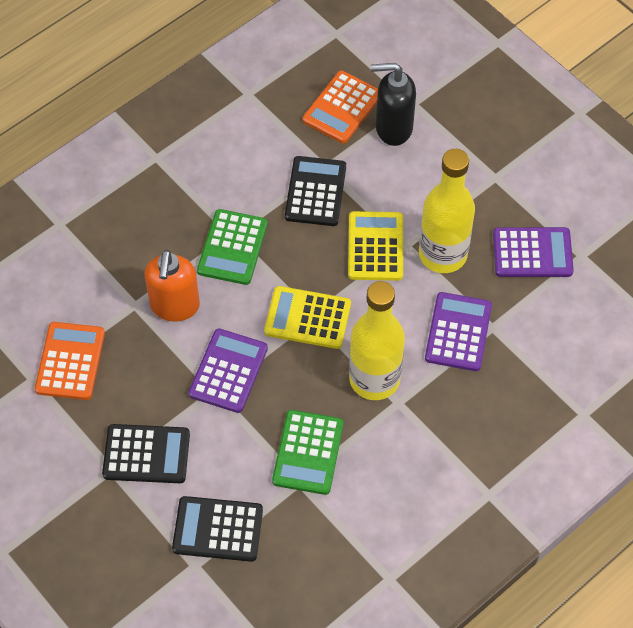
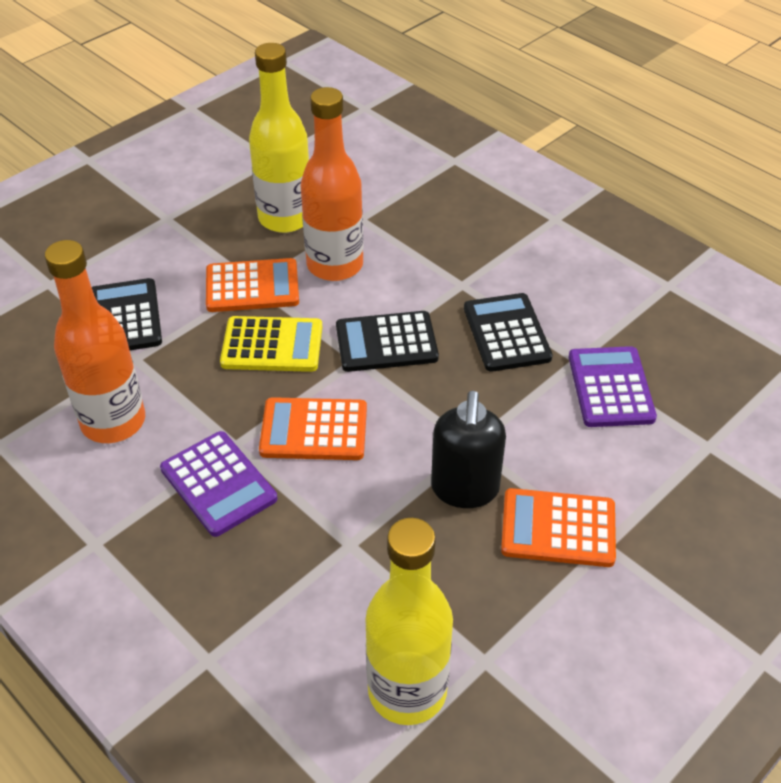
green calculator: [197,209,268,285] [272,410,344,495] = 2 -> none = 0
orange bottle: none = 0 -> [45,240,145,443] [301,87,364,281] = 2
orange calculator: [35,322,105,400] [302,71,378,143] = 2 -> [206,258,299,312] [259,397,367,460] [501,488,616,567] = 3
orange soap dispenser: [145,249,200,321] = 1 -> none = 0
purple calculator: [189,328,268,413] [425,292,492,371] [493,227,574,277] = 3 -> [160,431,277,537] [569,346,657,427] = 2
yellow calculator: [264,286,351,349] [348,211,403,281] = 2 -> [220,316,322,372] = 1

